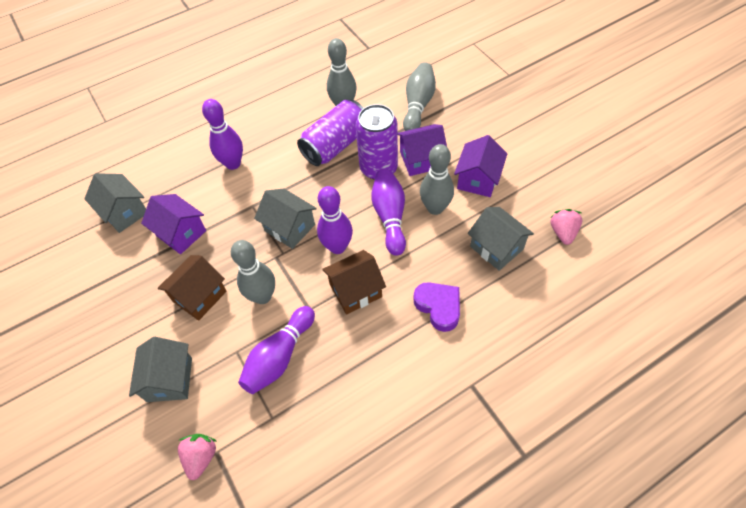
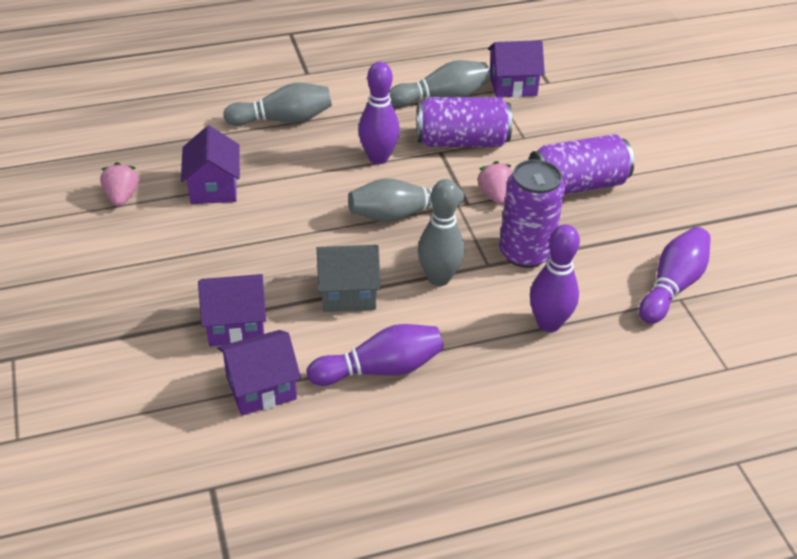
brown house: [158,255,227,321] [322,250,386,314] = 2 -> none = 0
grey house: [84,173,146,233] [129,337,192,402] [254,189,317,249] [468,207,534,271] = 4 -> [317,245,381,312] = 1
purple can: [297,100,363,166] [356,104,398,180] = 2 -> [417,97,512,147] [499,159,565,268] [529,134,634,195] = 3
purple heart: [414,282,460,332] = 1 -> none = 0
purple house: [141,194,206,254] [397,124,447,176] [454,135,507,197] = 3 -> [181,125,240,204] [198,274,266,346] [217,330,301,416] [488,40,545,97] = 4

